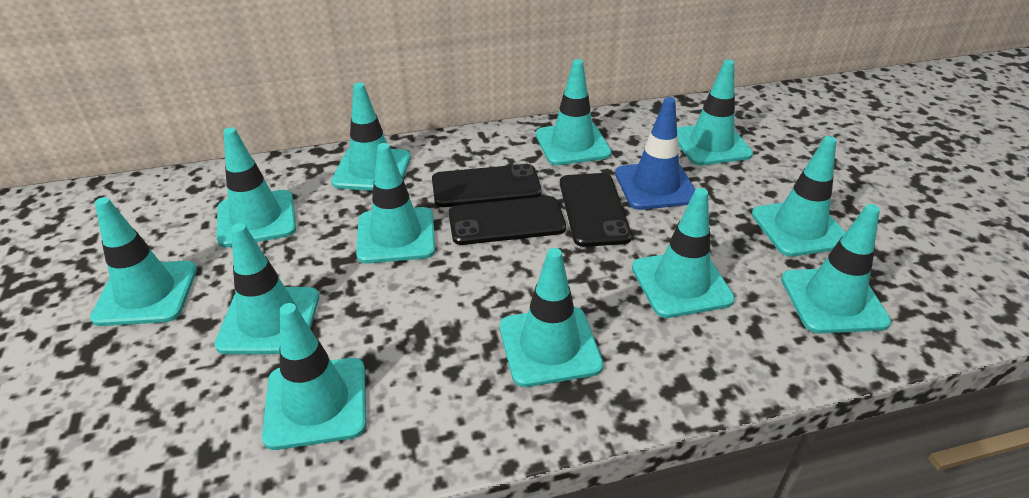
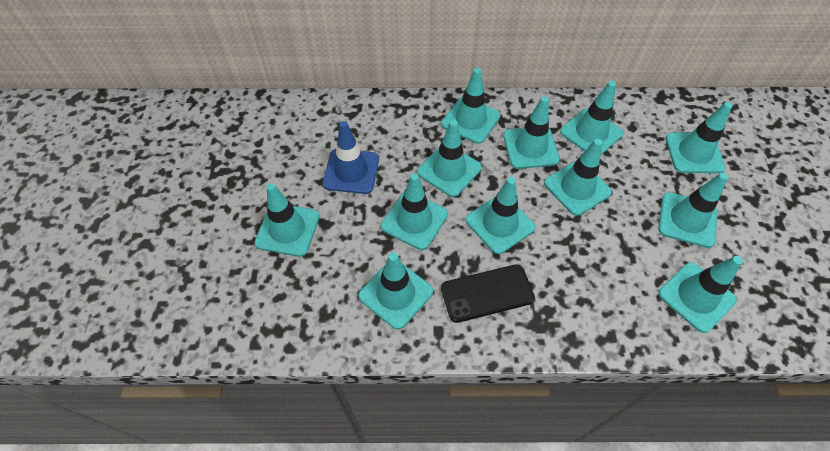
black phone: [432,164,542,207] [449,196,566,245] [560,173,632,247] = 3 -> [441,264,535,323] = 1

